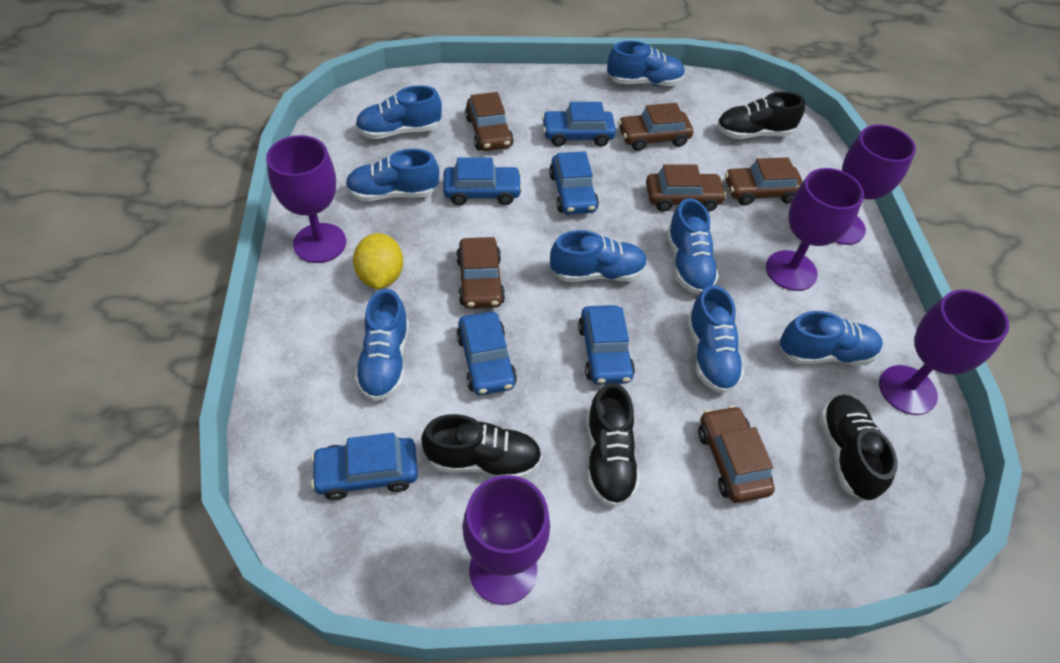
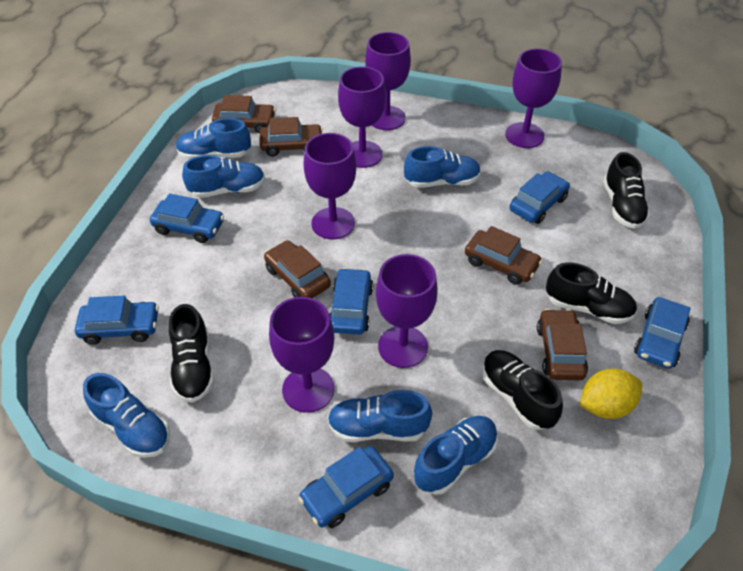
blue shoe: [346,149,439,201] [355,85,442,139] [355,289,409,401] [550,230,647,282] [607,41,685,86] [667,198,719,294] [687,285,744,394] [780,311,883,366] = 8 -> [83,373,170,458] [176,118,251,160] [182,155,265,198] [327,390,432,442] [404,146,481,188] [414,416,498,495] = 6
brown car: [456,237,505,309] [465,92,514,151] [618,103,693,151] [646,164,727,212] [698,406,775,503] [725,157,803,206] = 6 -> [212,95,276,133] [259,117,323,157] [264,240,331,298] [465,226,542,285] [537,309,588,380] = 5
purple goblet: [266,135,346,263] [463,475,550,605] [766,168,864,291] [835,125,916,245] [879,290,1009,415] = 5 -> [269,297,335,413] [304,133,357,239] [338,66,386,168] [365,32,411,130] [376,254,438,368] [505,48,562,148] = 6

